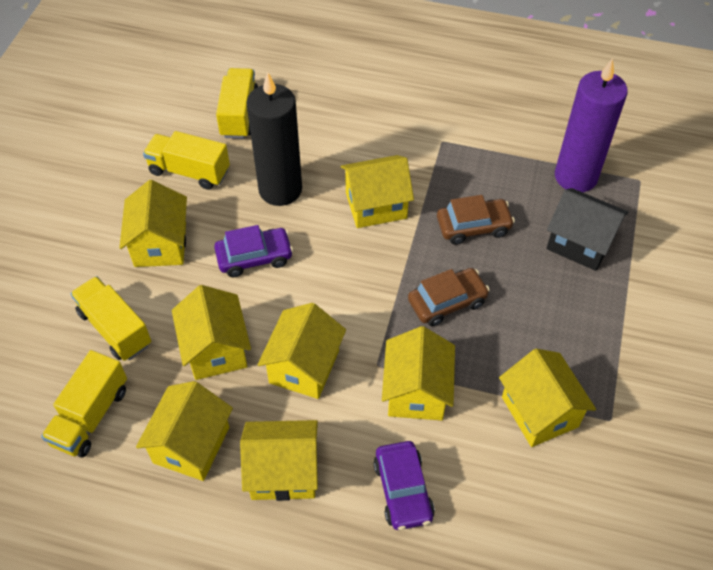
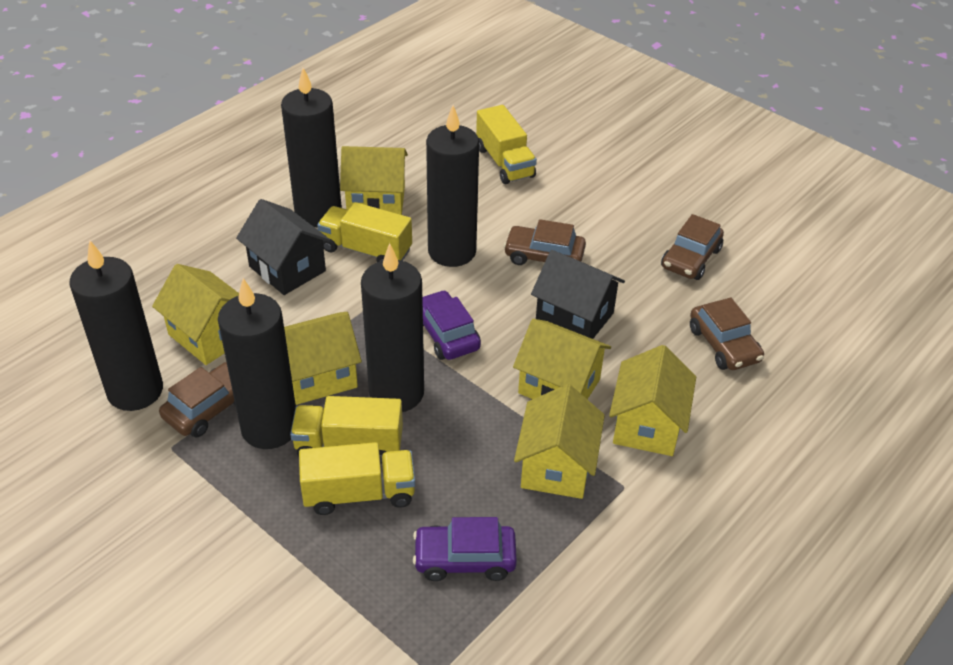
black candle: [246,72,302,206] = 1 -> [69,240,163,411] [218,278,296,449] [281,68,342,227] [361,243,424,412] [426,105,479,267] = 5
black house: [546,188,629,271] = 1 -> [236,199,331,295] [531,250,625,339] = 2
brown car: [408,268,490,326] [437,195,515,245] = 2 -> [159,362,236,437] [504,219,586,265] [661,214,724,280] [690,297,764,370] = 4
purple candle: [555,58,628,192] = 1 -> none = 0
yellow house: [119,180,187,267] [136,381,233,481] [172,285,251,380] [240,420,318,501] [258,303,346,399] [341,155,414,228] [382,326,455,421] [499,349,596,447] = 8 -> [152,264,239,365] [284,312,362,405] [340,146,408,215] [513,319,611,399] [514,384,605,499] [609,345,696,456] = 6

